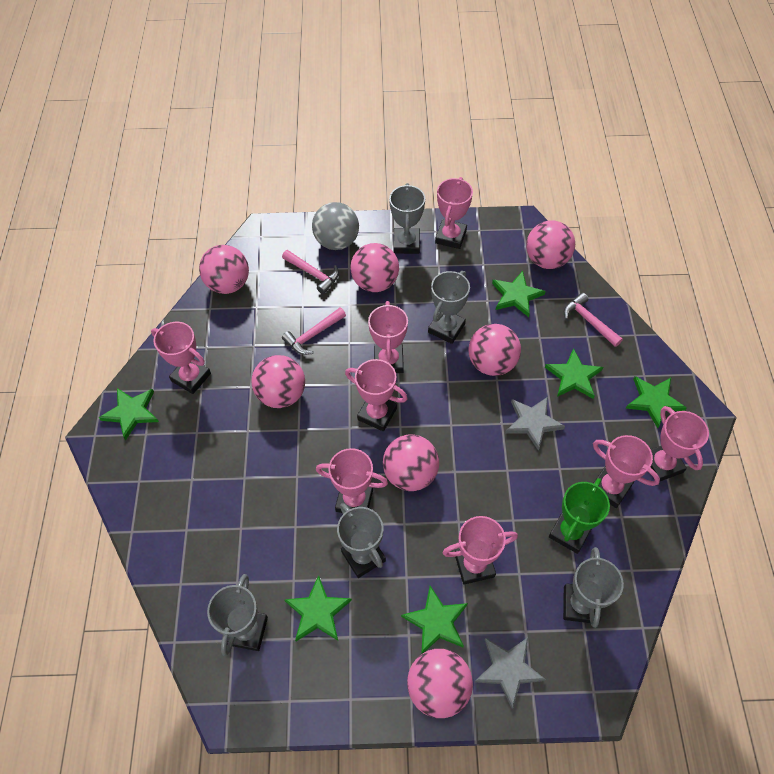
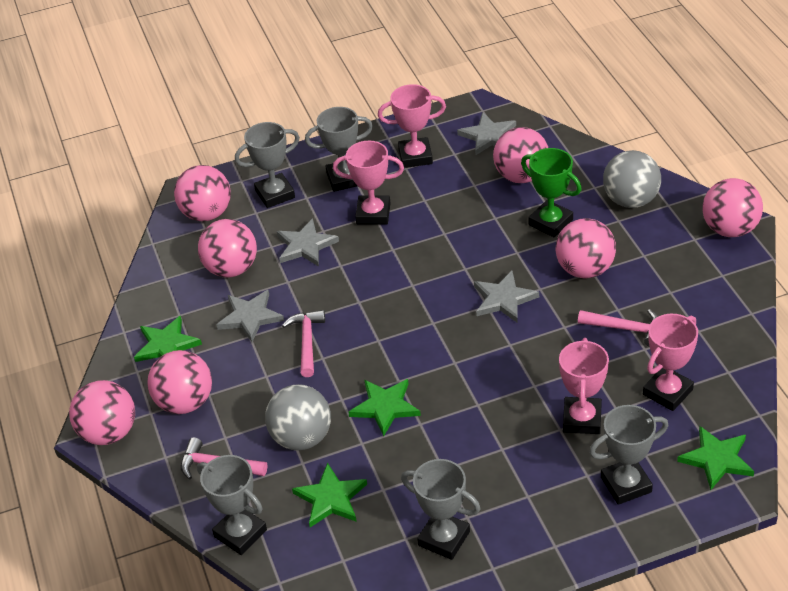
green star: [99,388,159,441] [285,575,352,641] [401,586,468,654] [492,271,546,317] [545,348,603,399] [626,376,687,428] = 6 -> [134,316,202,362] [292,463,367,527] [348,379,421,436] [677,426,754,490] = 4
grey ball: [312,202,359,250] = 1 -> [265,384,331,450] [603,150,661,208] = 2
grey star: [475,638,546,709] [505,397,565,451] = 2 -> [216,290,284,342] [277,218,339,267] [457,112,516,155] [474,271,539,323] = 4
pink trophy: [151,322,211,394] [316,448,388,513] [345,359,408,431] [368,301,408,373] [435,177,473,249] [443,516,518,585] [593,435,660,508] [650,406,709,481] = 8 -> [333,141,404,225] [378,84,446,168] [559,338,609,434] [643,314,698,411] = 4

